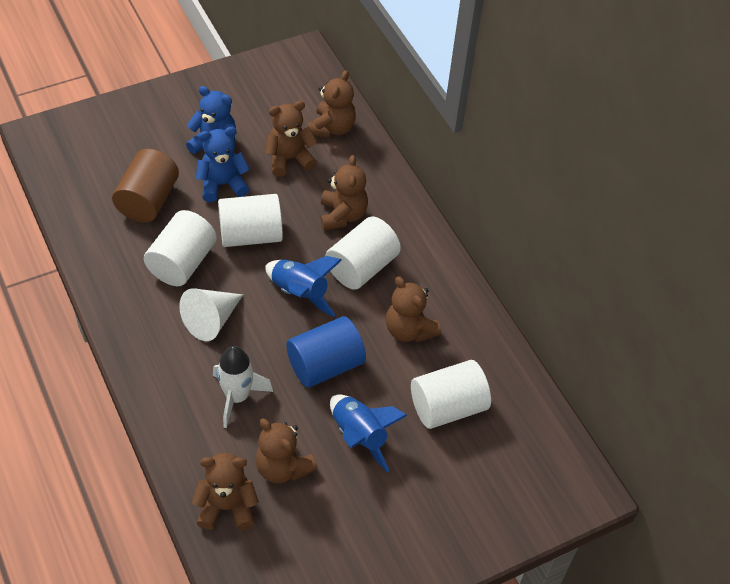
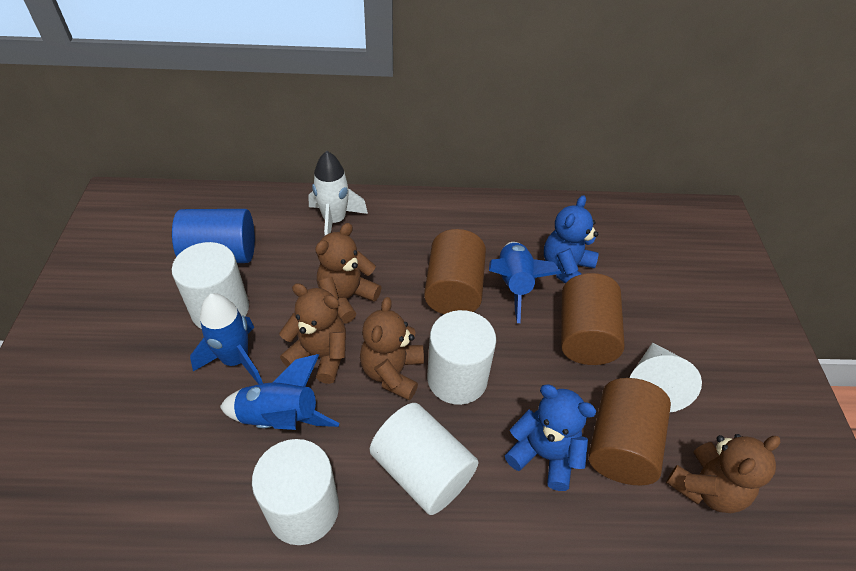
blue rocket: [265,256,342,317] [330,395,408,472] = 2 -> [190,293,263,384] [220,354,339,430] [489,242,562,323] = 3
brown cylinder: [112,149,179,222] = 1 -> [424,229,486,314] [561,273,625,365] [588,378,671,485] = 3
brown teddy bear: [192,453,259,530] [255,419,318,483] [265,101,317,177] [308,70,356,138] [320,155,368,230] [386,276,441,342] = 6 -> [279,283,346,384] [315,223,382,324] [360,297,424,401] [666,434,780,513] = 4

